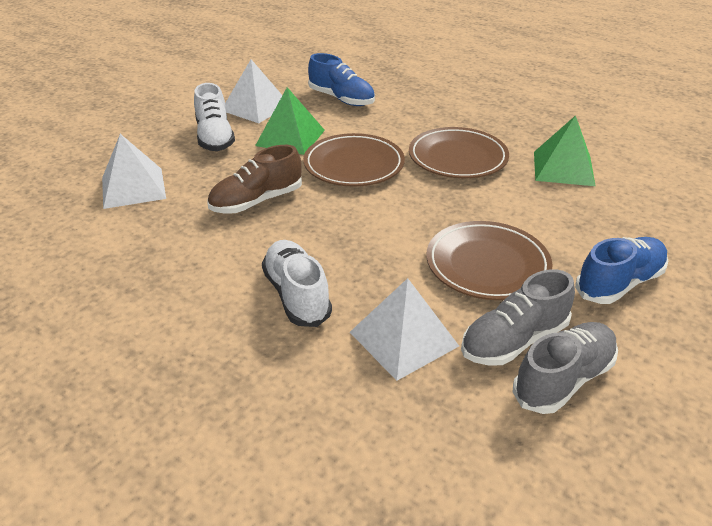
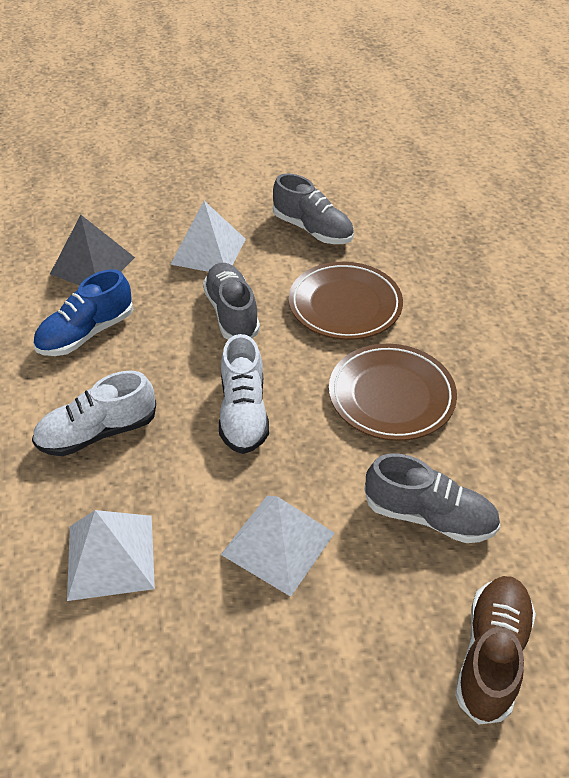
blue shoe: [308,53,375,106] [575,237,668,304] = 2 -> [33,269,133,356] = 1
brown plate: [303,133,405,187] [409,127,509,178] [426,221,552,300] = 3 -> [289,262,403,340] [329,344,457,441] = 2
green pyramid: [255,87,325,155] [534,115,595,186] = 2 -> none = 0
grey pyramid: none = 0 -> [50,215,135,285] = 1
grey shoe: [461,269,575,365] [513,322,618,414] = 2 -> [203,263,260,340] [273,173,354,244] [364,454,500,543] = 3

